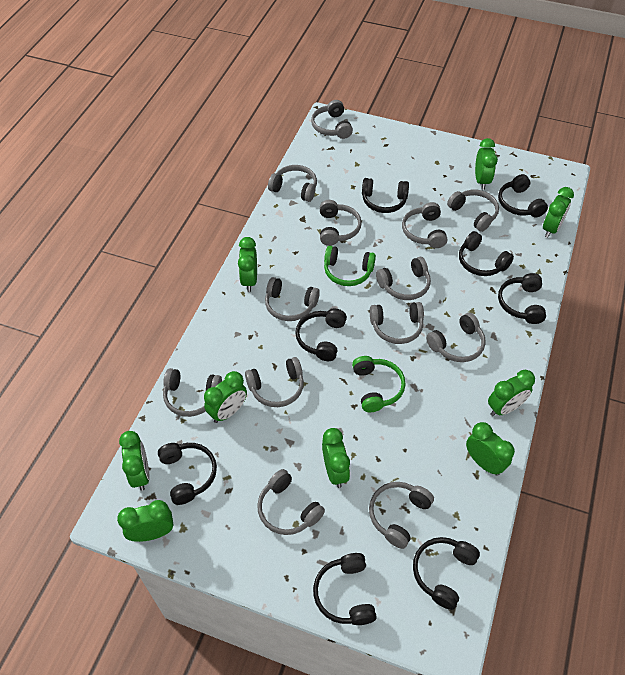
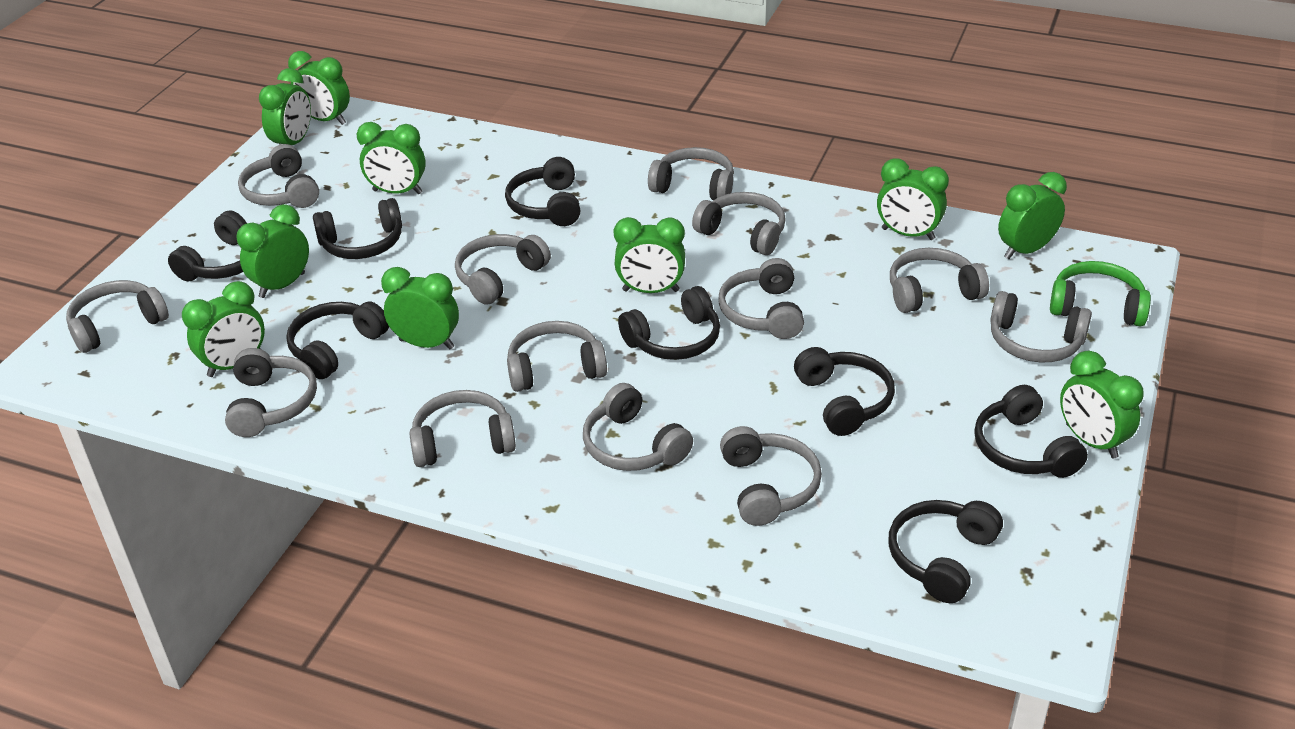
green clock: [117,500,174,542] [119,431,150,491] [204,371,247,423] [238,237,257,292] [322,428,350,488] [466,422,515,476] [475,138,498,190] [488,370,535,416] [543,187,574,238] = 9 -> [182,281,265,377] [236,204,309,298] [259,68,311,145] [288,51,350,125] [357,122,426,194] [381,267,459,349] [614,217,685,293] [877,159,949,240] [998,172,1067,259] [1060,351,1144,459] = 10
green headphones: [324,246,376,286] [352,356,406,412] = 2 -> [1050,261,1151,326] = 1

